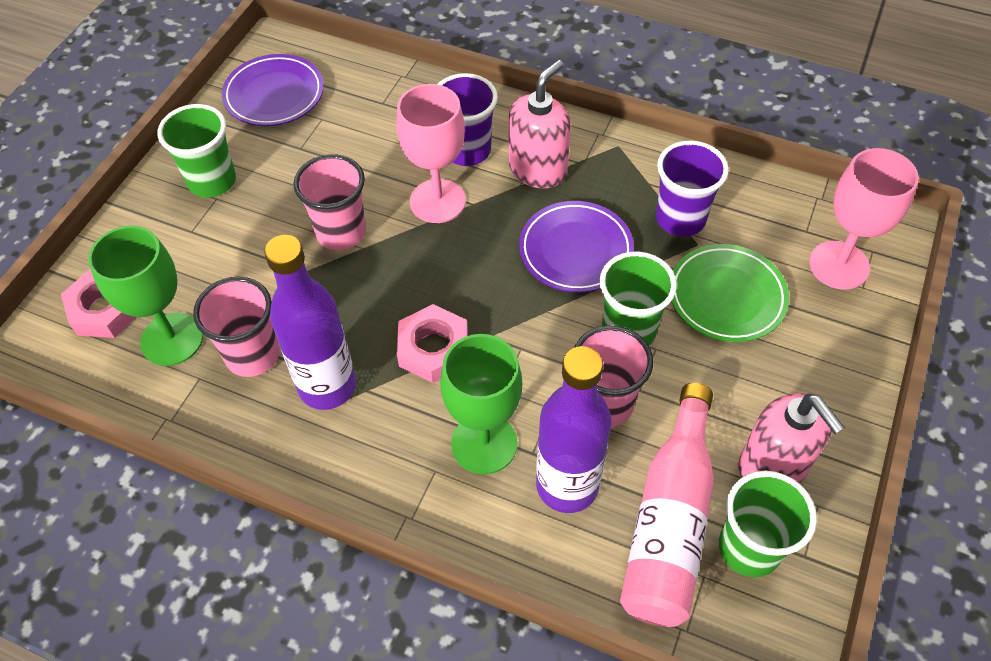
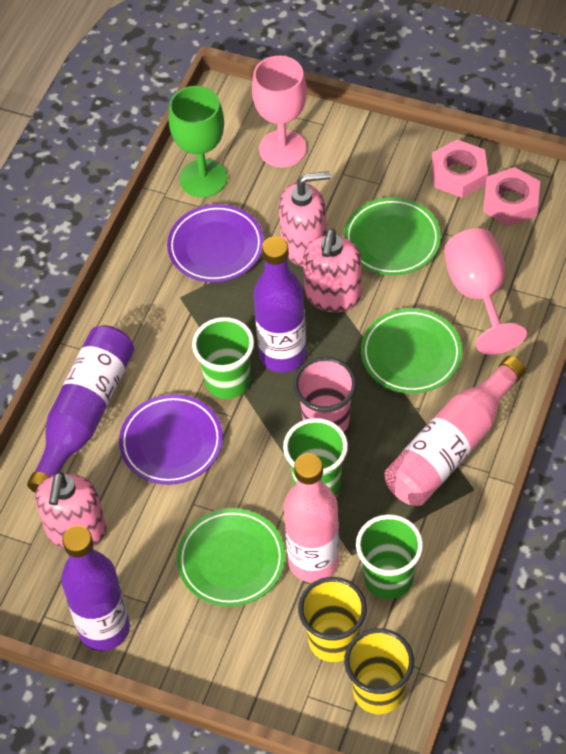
green goblet: [88,226,203,366] [440,334,522,474] = 2 -> [168,86,227,198] = 1
green plate: [671,244,789,342] = 1 -> [177,508,285,607] [344,197,441,276] [361,308,462,394] = 3
pink bottle: [620,383,714,627] = 1 -> [284,453,339,583] [385,356,526,506] = 2
pink cup: [193,277,280,377] [293,154,366,250] [574,325,653,427] = 3 -> [293,357,357,432] = 1
pink soap dispenser: [509,60,571,188] [738,393,845,484] = 2 -> [35,472,106,549] [279,171,330,266] [303,229,362,312] = 3
purple bottle: [264,235,356,410] [536,346,612,513] = 2 -> [27,325,134,493] [61,526,130,651] [253,236,306,373] = 3
purple cup: [437,73,498,166] [656,141,729,236] = 2 -> none = 0
yellow cup: none = 0 -> [298,577,367,662] [344,628,414,714] = 2

